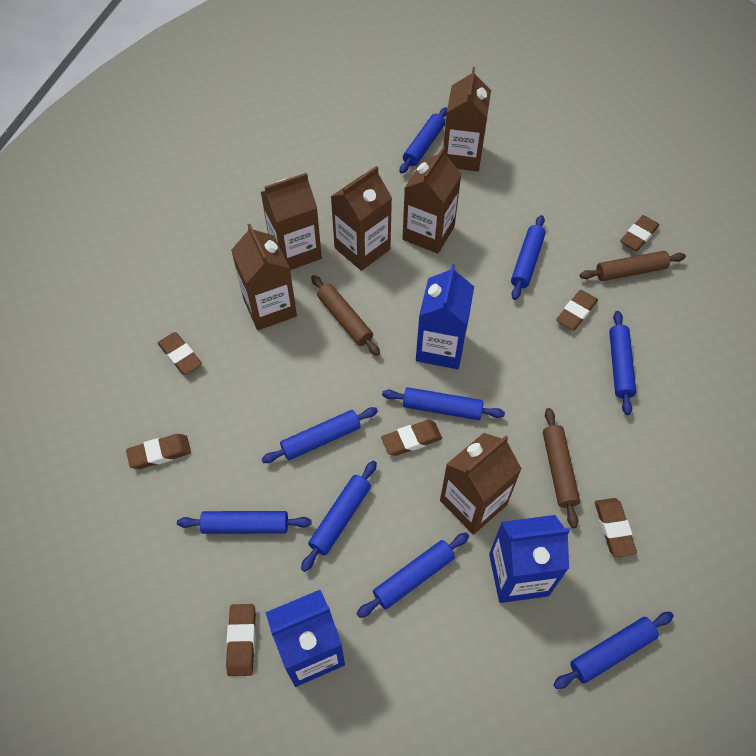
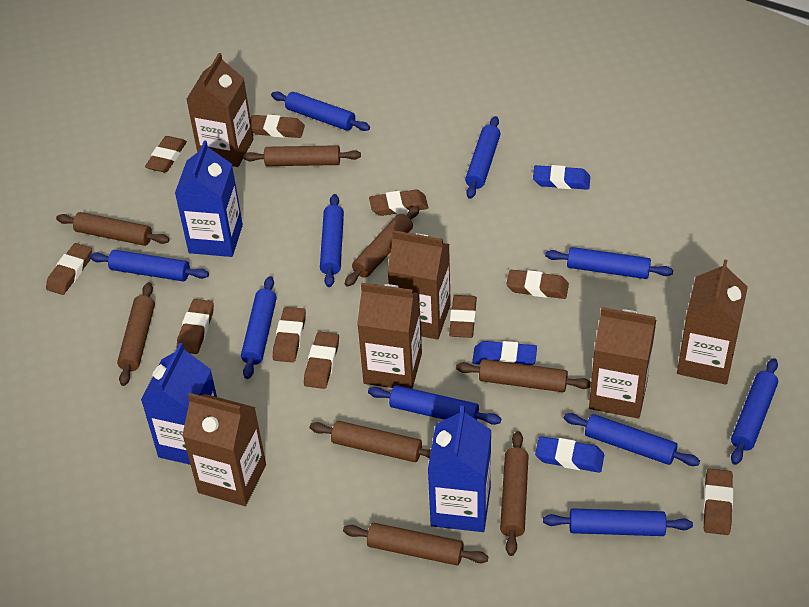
blue eraser: none = 0 -> [472,341,537,365] [533,165,590,190] [535,436,604,473] = 3
blue rolling pin: [177,511,312,534] [262,407,378,463] [301,461,377,572] [357,533,469,618] [382,387,505,420] [400,107,447,174] [511,215,546,300] [554,612,674,689] [609,311,636,415] = 9 -> [89,250,209,282] [241,276,277,379] [271,91,370,131] [320,194,344,287] [368,385,501,425] [465,116,500,199] [543,508,693,536] [545,247,673,279] [564,413,700,466] [731,358,778,465] = 10
brown eraser: [126,434,191,469] [158,332,202,375] [226,604,256,676] [381,420,442,456] [556,290,598,330] [595,498,637,557] [620,215,659,251] = 7 -> [46,243,92,295] [145,136,187,173] [177,299,214,354] [250,115,305,138] [273,307,306,362] [304,331,339,389] [369,190,428,216] [449,295,477,338] [506,270,569,299] [703,469,733,535] = 10
brown rolling pin: [311,275,380,356] [543,408,580,528] [580,251,686,281] = 3 -> [56,212,170,246] [117,283,155,386] [243,145,361,166] [310,421,431,462] [343,523,488,565] [345,206,420,287] [456,359,591,392] [500,431,529,556] = 8

